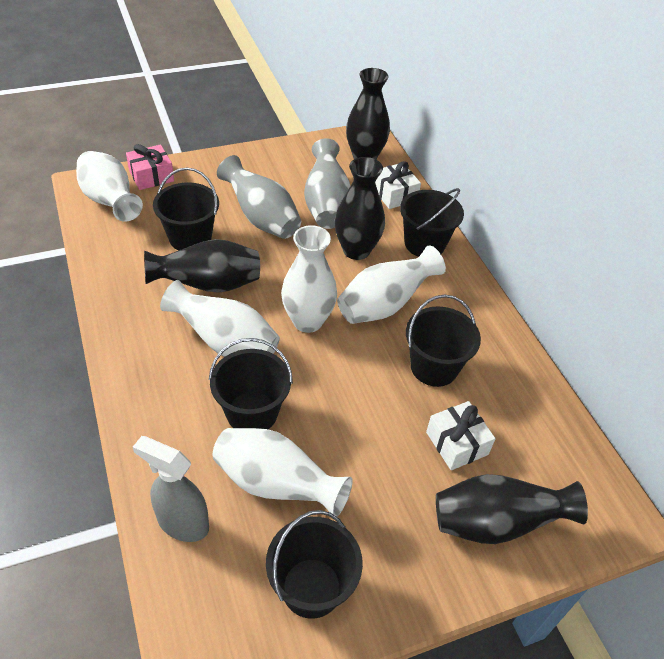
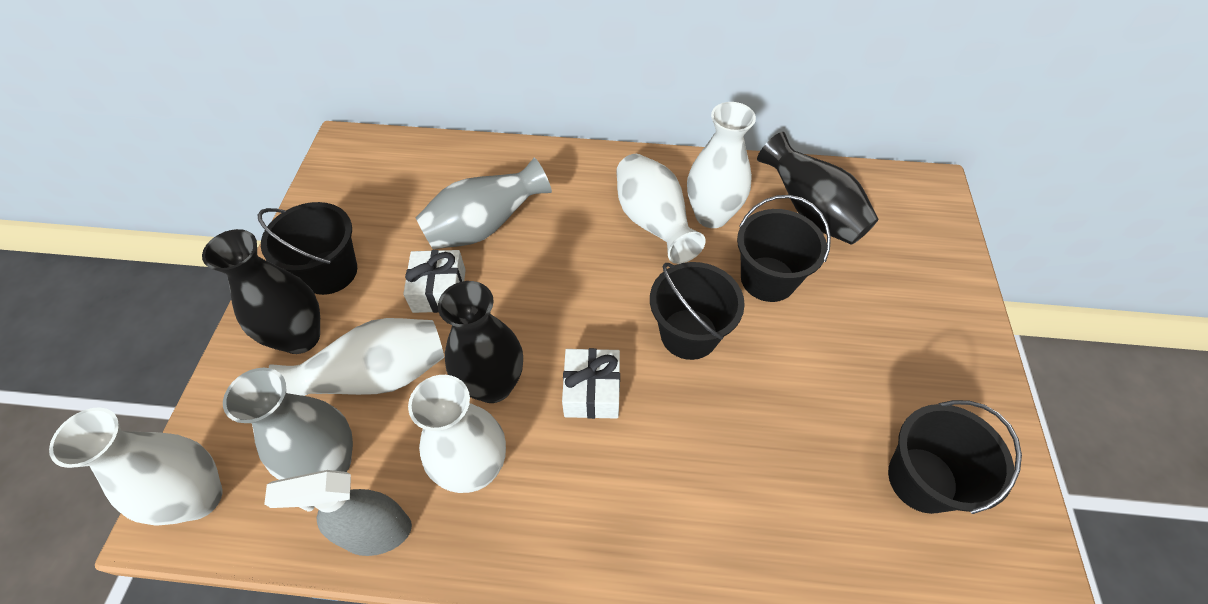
black bucket: [153,168,219,250] [209,338,293,429] [266,510,363,619] [400,188,464,257] [406,294,481,387] = 5 -> [258,202,357,295] [650,262,745,360] [737,195,831,302] [888,400,1022,514] = 4
black vase: [144,239,260,293] [335,157,385,260] [346,68,390,159] [436,474,588,544] = 4 -> [202,229,320,354] [438,281,523,403] [757,132,878,245] = 3
pink gift: [126,144,174,190] = 1 -> none = 0

